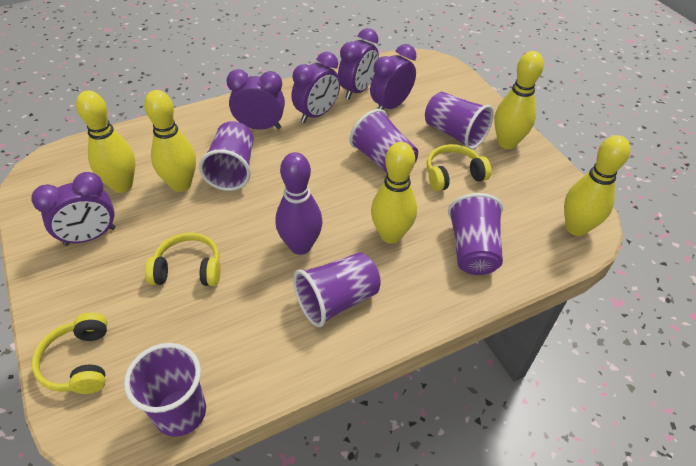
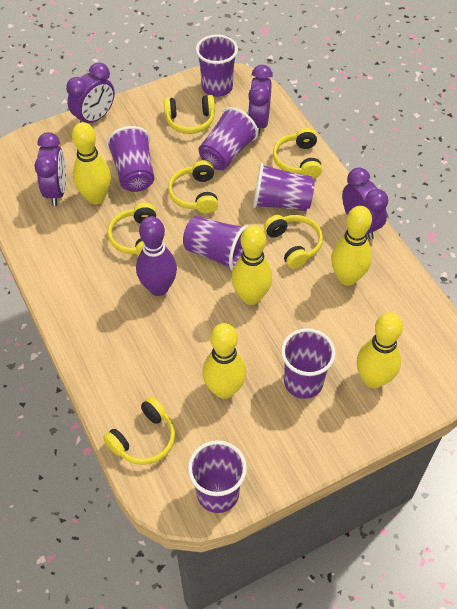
purple clock: [31,172,116,246] [227,69,285,130] [291,52,340,123] [338,28,379,99] [370,44,416,110] = 5 -> [34,132,66,206] [66,63,115,123] [248,65,273,136] [342,167,388,239] = 4
purple cup: [124,343,206,437] [199,121,254,191] [293,252,381,327] [349,109,418,173] [425,92,494,150] [448,193,503,275] = 6 -> [106,126,154,192] [183,216,249,271] [188,440,247,513] [196,35,238,97] [198,107,258,170] [253,163,315,211] [281,328,336,399] = 7
yellow headphones: [32,313,107,394] [145,233,221,286] [427,144,492,191] = 3 -> [103,397,175,465] [107,203,156,256] [164,95,215,134] [168,160,218,213] [264,215,323,269] [273,128,322,179] = 6

